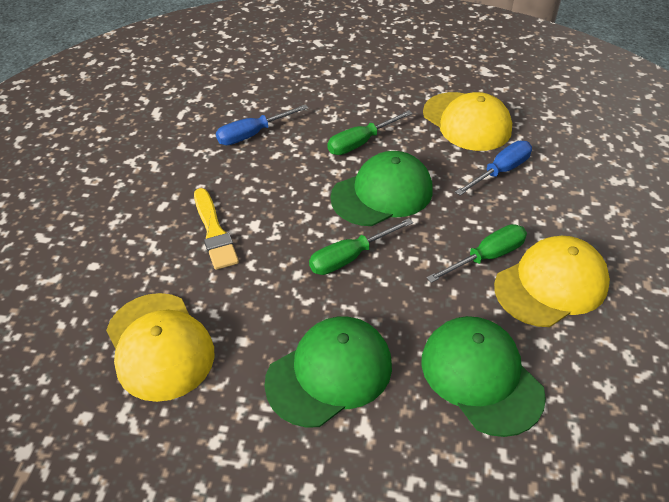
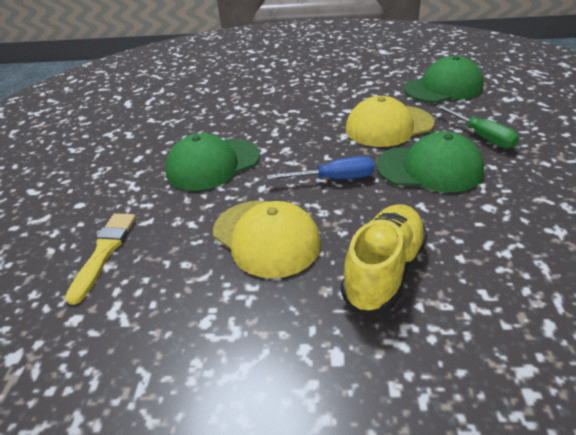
blue screwdriver: [216,105,308,145] [455,141,532,196] = 2 -> [267,156,375,180] = 1
green screwdriver: [309,218,413,275] [327,110,413,155] [427,224,527,283] = 3 -> [435,105,519,148] = 1
yellow cap: [106,293,214,402] [423,92,512,151] [494,236,610,327] = 3 -> [213,201,321,278] [345,96,434,147] = 2
yellow shoe: none = 0 -> [341,204,427,313] = 1

